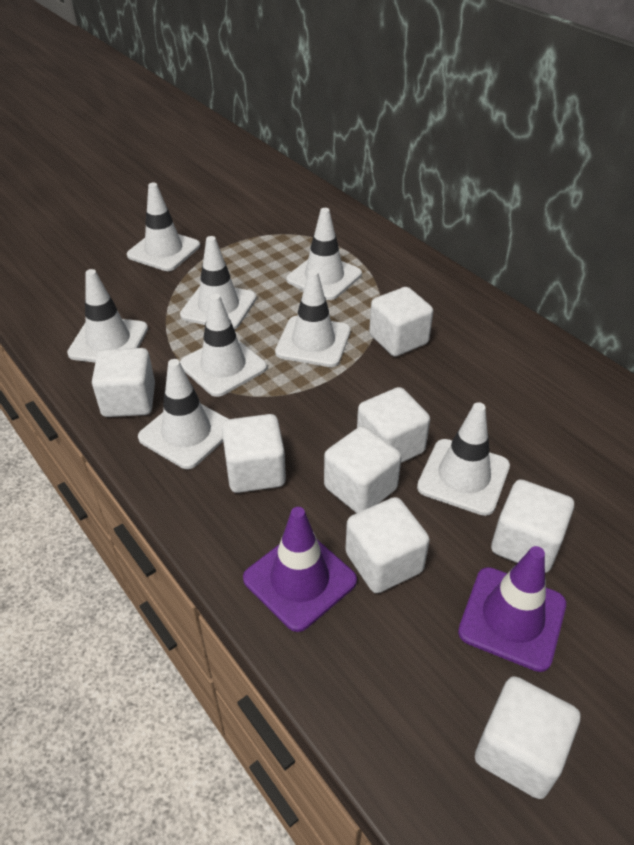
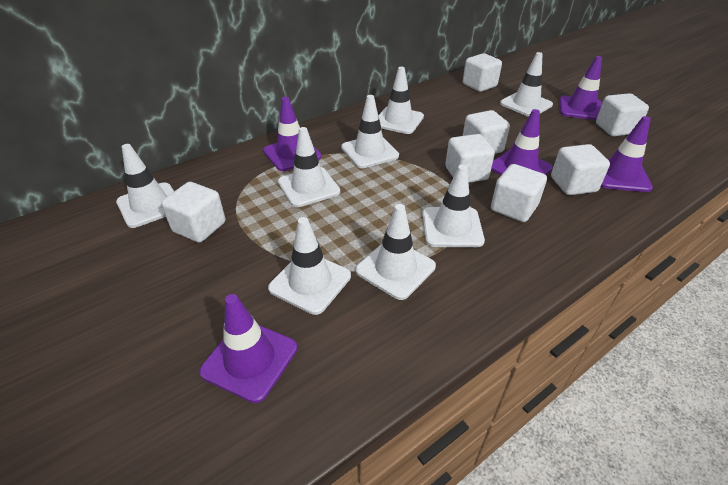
purple traffic cone: [243,507,357,632] [458,546,566,672] = 2 -> [199,294,297,403] [263,97,321,171] [491,109,553,175] [559,56,602,120] [601,116,653,192] = 5
white cube: [92,348,155,417] [222,414,286,493] [324,426,401,513] [345,497,430,593] [357,387,430,463] [369,287,433,356] [475,676,580,799] [491,479,574,573] = 8 -> [161,182,225,243] [445,134,495,183] [463,53,502,92] [463,110,510,154] [491,164,547,222] [551,144,610,195] [596,93,649,136] = 7

